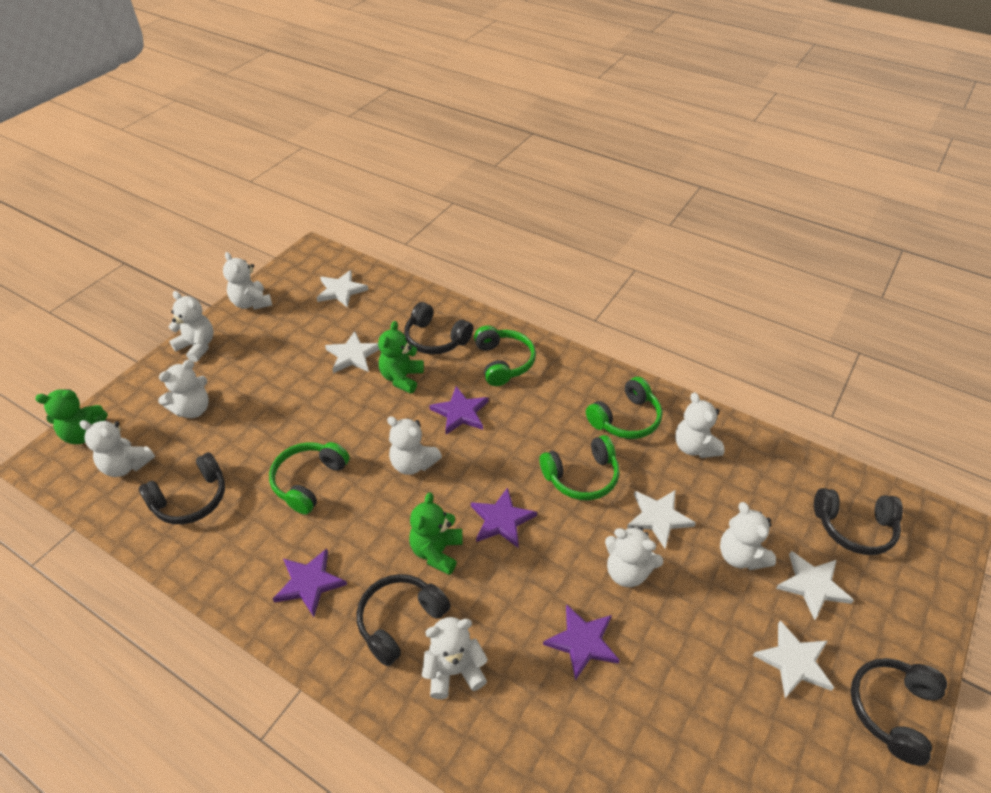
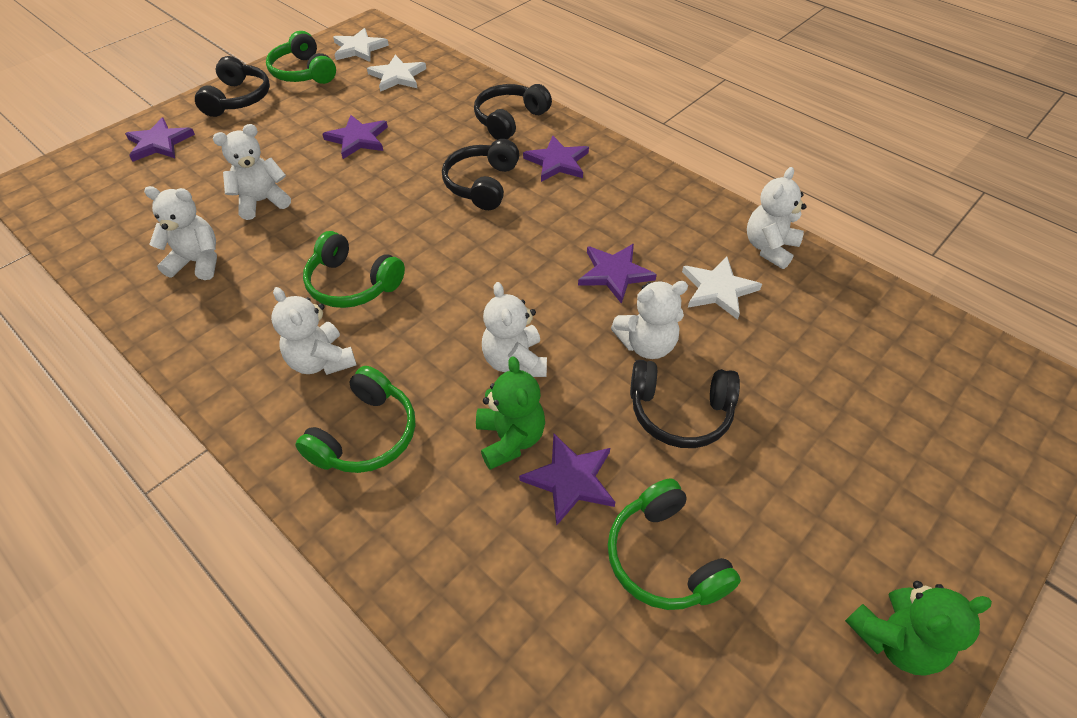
black headphones: [139,452,225,524] [357,574,451,666] [404,302,473,354] [814,488,903,555] [850,658,947,766] = 5 -> [195,56,270,117] [442,139,519,210] [474,84,552,140] [630,360,740,448] = 4
green teddy bear: [35,389,108,444] [378,321,424,394] [409,492,463,575] = 3 -> [476,356,545,470] [845,581,992,676] = 2
purple star: [273,548,347,617] [429,386,489,434] [471,487,537,548] [543,604,620,681] = 4 -> [125,118,195,162] [322,115,388,159] [519,434,615,526] [523,136,589,182] [578,244,657,304] = 5
white star: [317,270,368,308] [325,331,380,373] [627,490,696,548] [753,620,834,698] [776,551,854,620] = 5 -> [333,28,389,62] [367,55,426,92] [682,257,762,320] = 3
white teddy bear: [79,420,155,477] [158,360,209,418] [168,291,213,362] [223,252,272,310] [387,416,442,475] [422,617,488,699] [605,526,664,587] [675,392,725,458] [720,502,776,570] = 9 -> [144,186,217,280] [213,124,291,220] [271,287,357,375] [482,282,547,377] [611,281,688,359] [747,167,807,269] = 6

